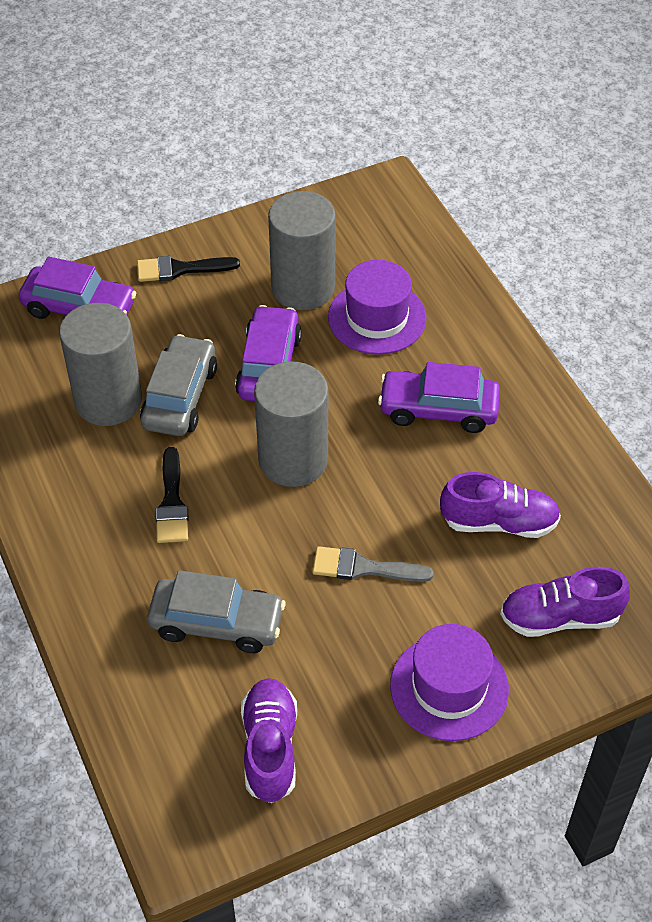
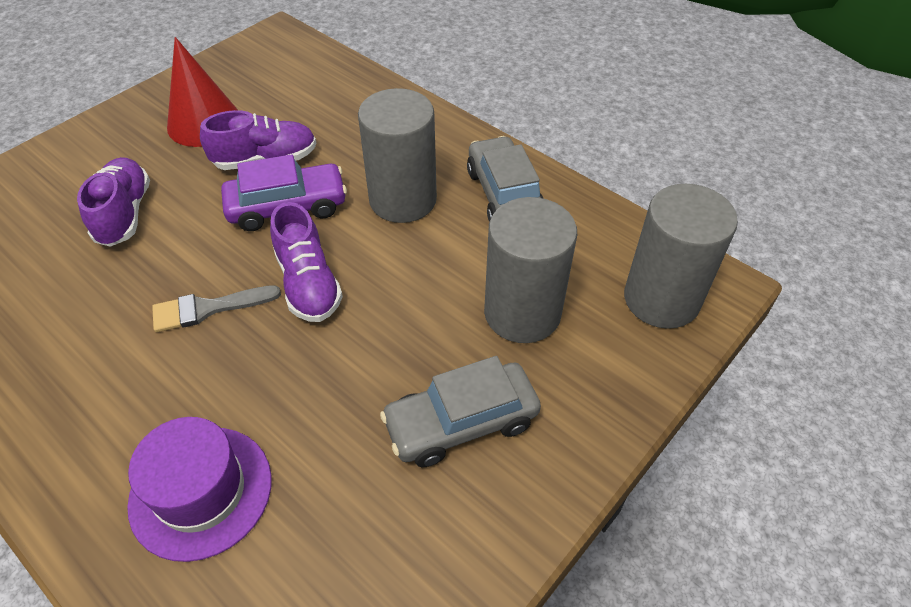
black brush: [137,256,240,282] [156,447,189,543] = 2 -> none = 0
purple car: [19,257,136,319] [235,305,302,401] [378,362,500,433] = 3 -> [221,154,347,231] = 1
purple hat: [328,260,426,355] [390,624,509,741] = 2 -> [127,417,272,562] = 1
red cone: none = 0 -> [167,37,238,147] = 1

